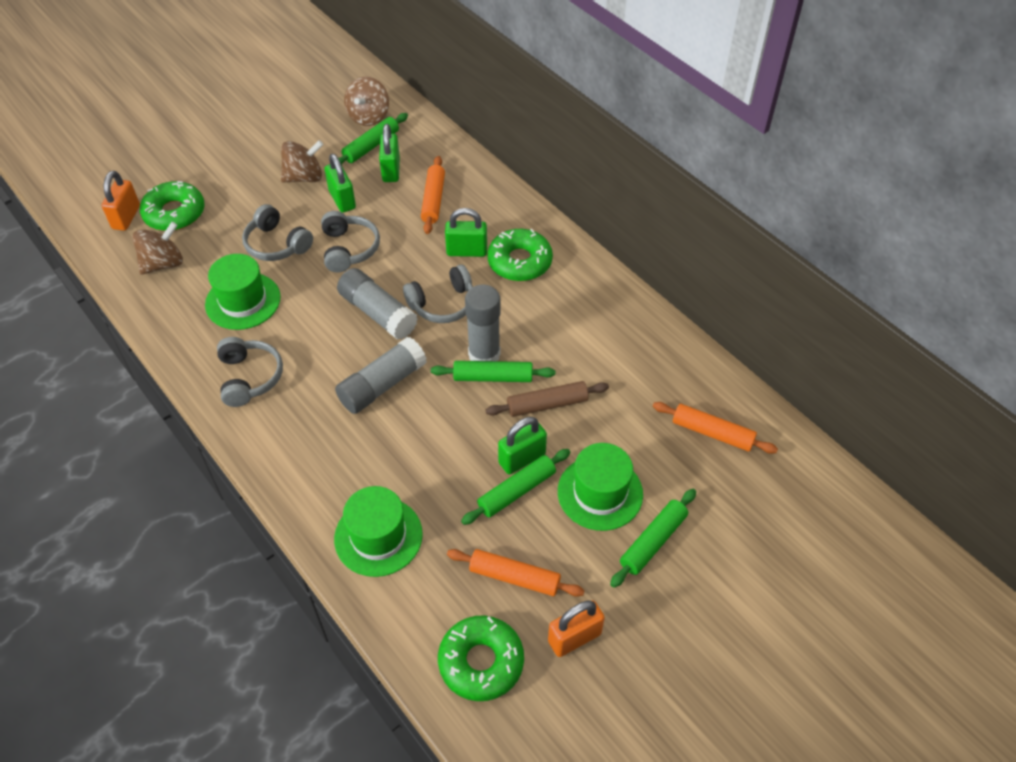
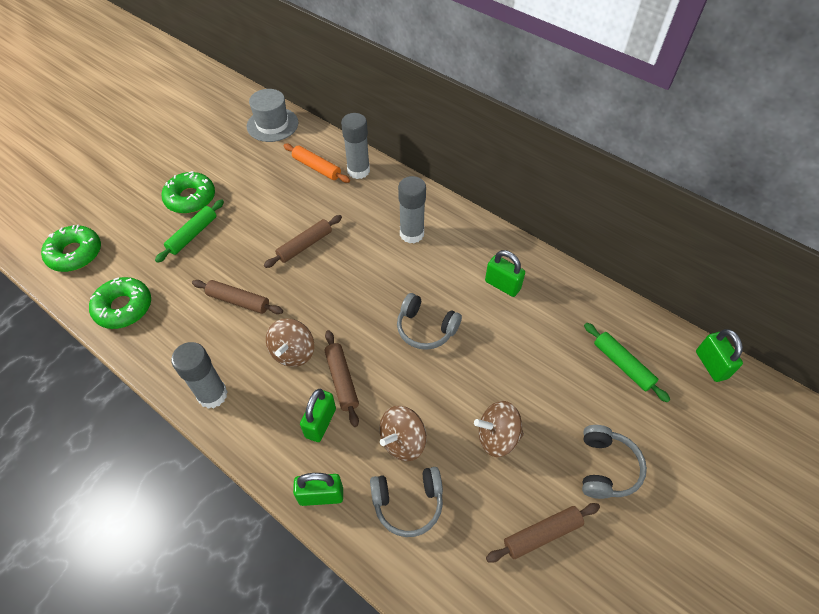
brown rolling pin: [485,381,609,417] = 1 -> [192,280,283,314] [264,215,342,268] [325,330,359,427] [486,503,600,563] = 4
green hat: [205,254,281,330] [334,486,423,577] [558,443,643,531] = 3 -> none = 0
green rolling pin: [338,113,408,165] [431,361,555,382] [461,449,570,525] [610,489,696,588] = 4 -> [155,199,224,263] [584,323,670,403] = 2
grey hat: none = 0 -> [247,89,298,142] = 1
grey headphones: [217,337,283,407] [242,204,313,261] [321,211,380,272] [403,264,473,323] = 4 -> [370,467,443,537] [397,293,462,350] [582,425,647,499] = 3
orange padlock: [102,171,140,231] [548,600,605,657] = 2 -> none = 0
orange rolling pin: [421,156,445,234] [447,549,585,597] [653,402,778,454] = 3 -> [283,144,350,183] = 1

